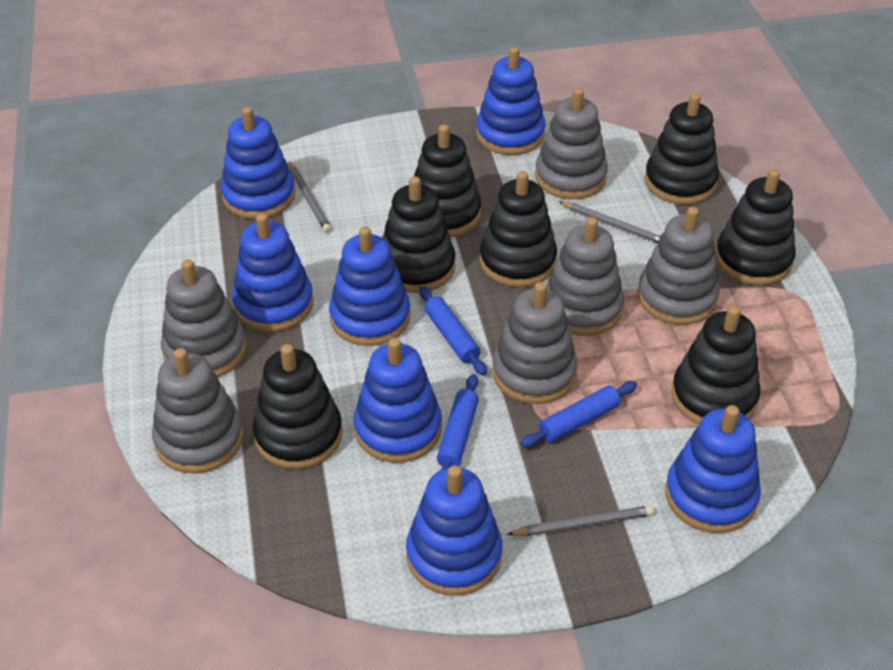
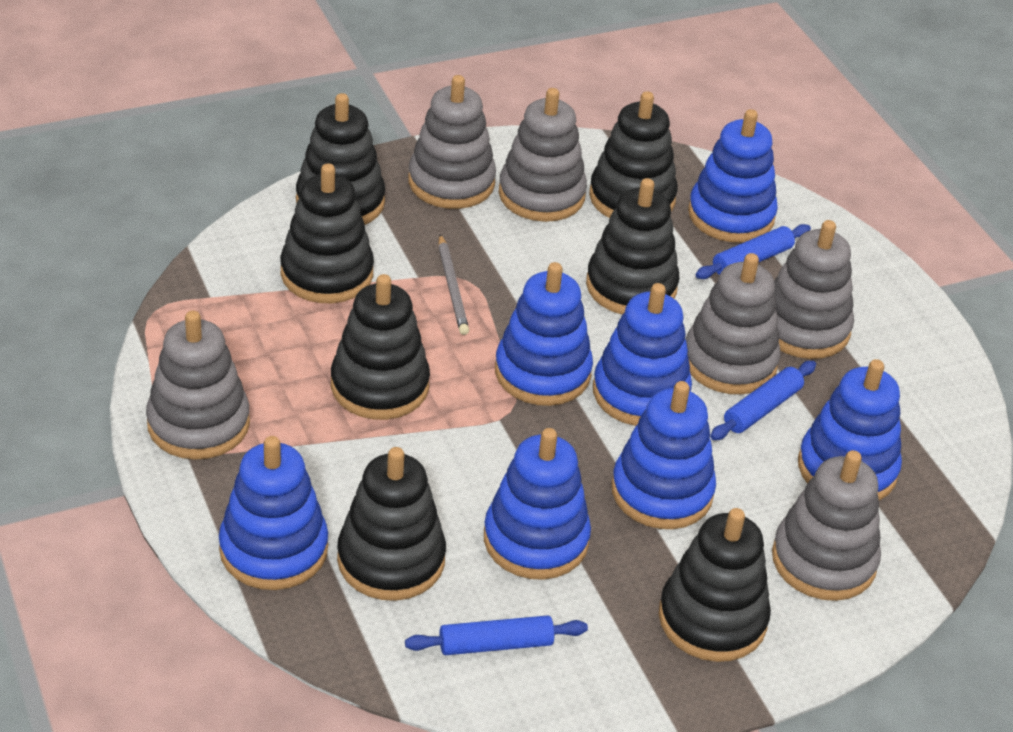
grey pencil: [289,161,331,232] [507,505,654,536] [558,201,661,244] = 3 -> [438,234,469,335] = 1

